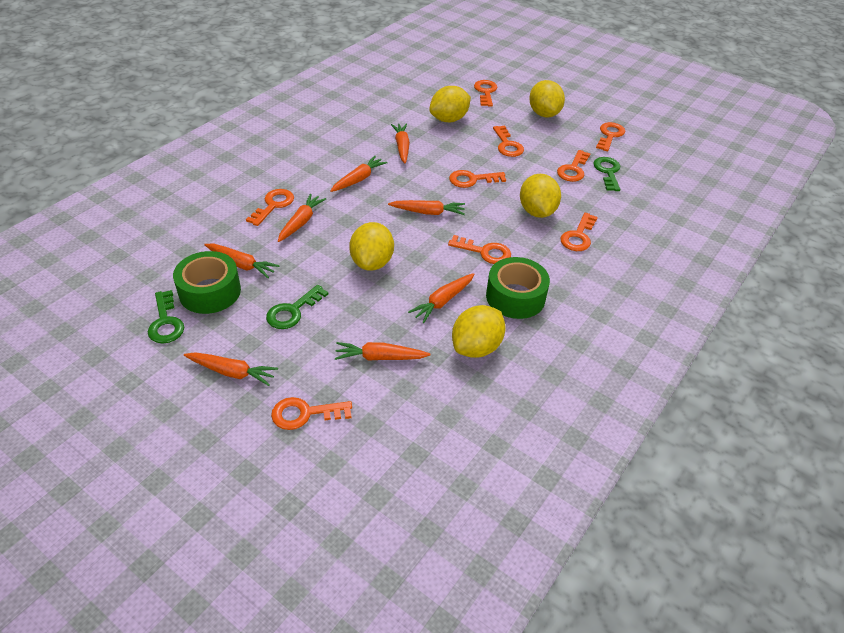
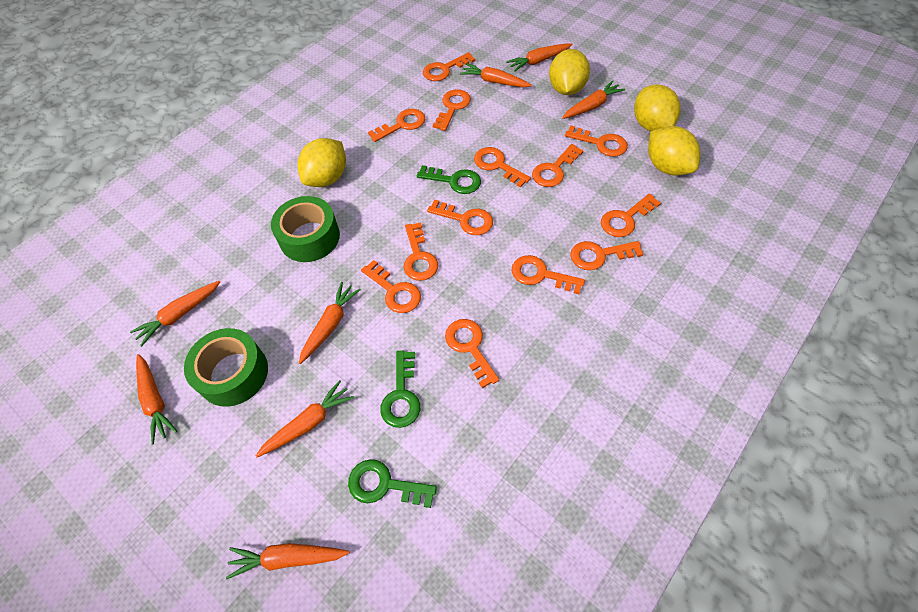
orange key: [246,189,294,226] [271,397,352,430] [448,235,511,264] [449,170,506,188] [474,80,497,107] [493,126,524,157] [557,150,591,182] [560,213,598,251] [596,122,625,151] = 9 -> [361,260,421,313] [368,109,425,142] [403,222,438,281] [423,52,475,81] [427,199,493,235] [433,89,471,131] [445,319,499,388] [474,147,531,188] [512,255,585,294] [532,144,583,187] [565,125,628,157] [570,241,643,270] [601,193,661,237] = 13
yellow lemon: [349,222,394,271] [429,86,471,122] [452,305,505,358] [520,174,561,218] [529,80,565,118] = 5 -> [298,138,346,187] [549,49,590,95] [634,84,681,131] [648,126,700,176] = 4

